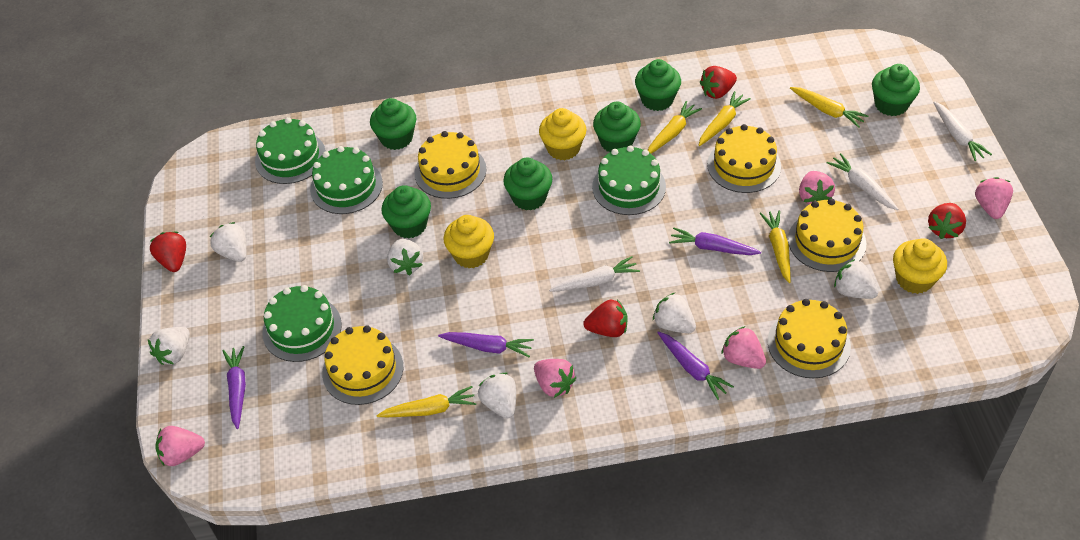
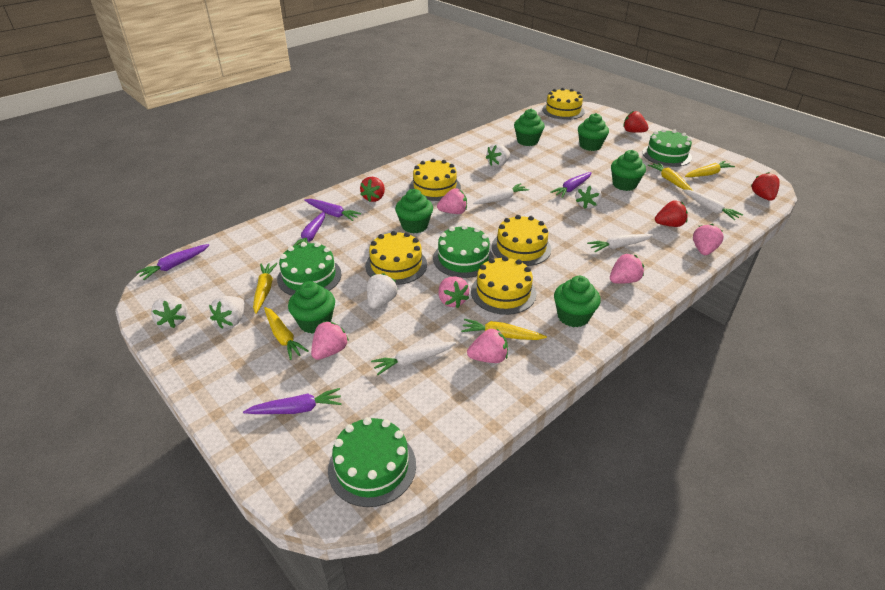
pink strawberry: [155,426,205,466] [534,359,576,398] [721,326,766,369] [799,171,835,204] [975,177,1013,219] = 5 -> [311,321,349,360] [437,188,467,214] [439,276,469,308] [467,328,508,363] [610,254,644,284] [693,224,724,255] = 6
purple carrot: [222,346,246,429] [438,332,534,357] [657,331,734,400] [669,227,761,255] = 4 -> [136,244,209,280] [243,388,342,414] [292,211,325,247] [305,199,361,221] [550,172,592,198] = 5
white carrot: [549,256,640,292] [827,153,898,210] [933,101,992,161] = 3 -> [371,342,456,375] [473,183,529,204] [587,234,653,252] [683,189,743,220] = 4
white strawberry: [148,327,190,365] [210,222,247,262] [387,239,423,276] [478,373,516,418] [653,293,696,333] [834,259,878,299] = 6 -> [151,295,187,328] [209,296,245,329] [367,273,398,309] [486,143,510,167] [575,183,602,209] = 5
yellow cupcake: [444,215,494,269] [539,108,586,160] [893,238,947,294] = 3 -> none = 0

